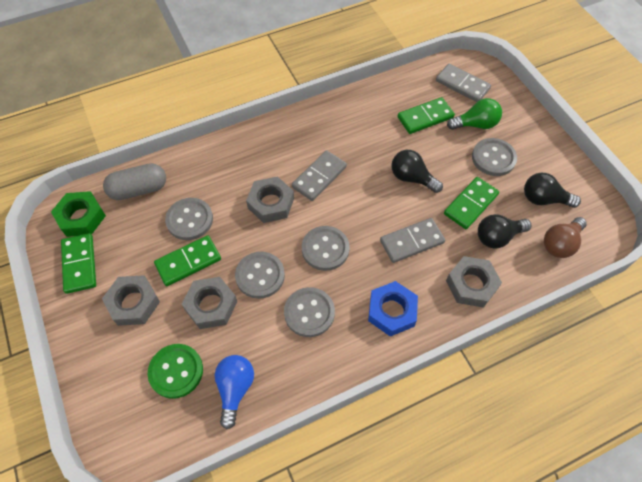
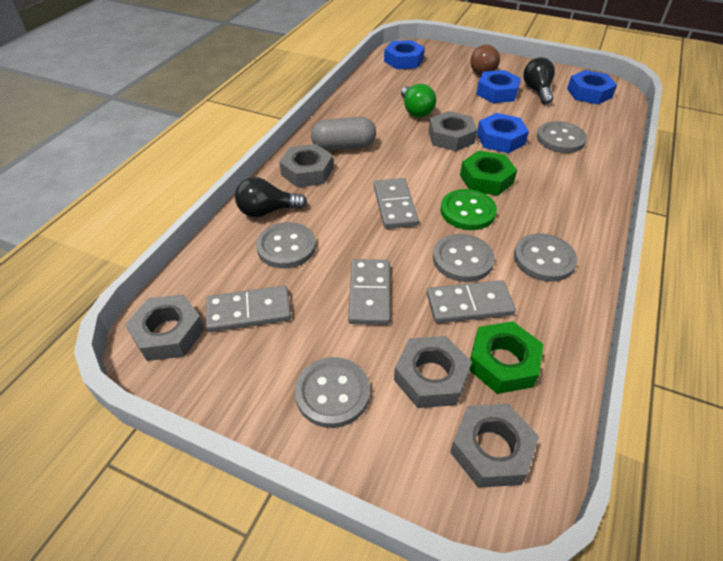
black light bulb: [391,150,443,193] [478,214,531,249] [524,173,581,208] = 3 -> [235,177,307,217] [523,57,555,104] = 2
blue light bulb: [215,355,254,429] = 1 -> none = 0
blue nut: [368,281,418,337] = 1 -> [384,40,425,69] [476,70,521,103] [477,113,529,153] [567,70,617,104] = 4
green domino: [61,233,96,294] [154,235,221,286] [398,97,455,134] [444,177,499,229] = 4 -> none = 0
green nut: [51,191,106,237] = 1 -> [460,151,517,196] [470,321,543,394] = 2
grey domino: [292,150,347,201] [380,218,445,263] [436,64,491,102] = 3 -> [206,285,291,332] [348,259,390,325] [374,178,419,229] [427,280,516,323] = 4
grey nut: [102,275,160,326] [182,277,237,329] [246,176,294,223] [446,256,502,308] = 4 -> [125,294,204,361] [279,144,333,188] [394,336,472,408] [429,111,477,151] [450,404,539,488] = 5

